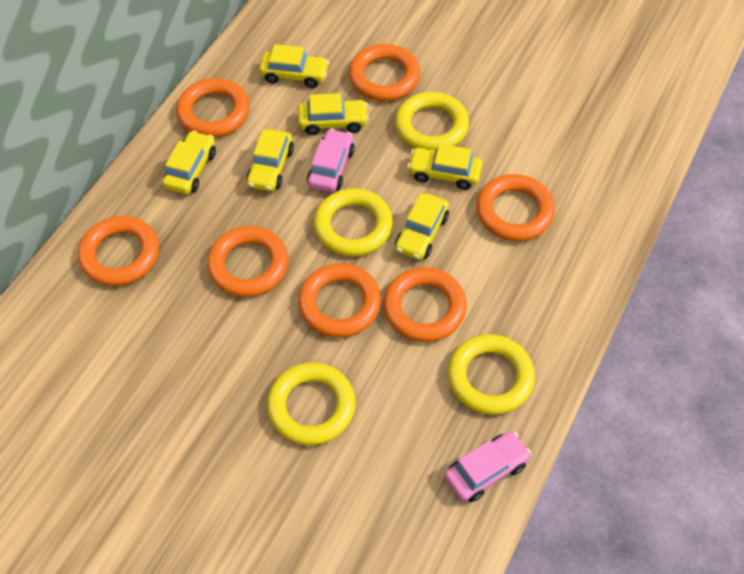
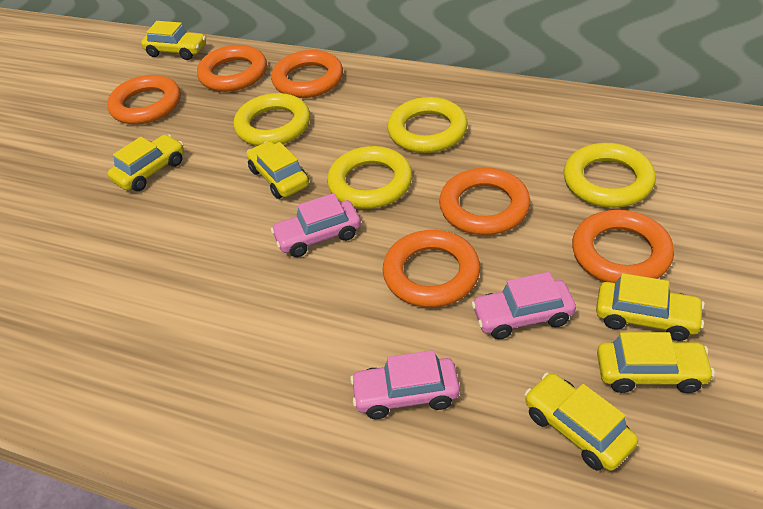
orange ring: [78,216,159,286] [176,78,250,137] [207,226,289,297] [298,263,381,337] [349,44,420,101] [383,267,467,342] [476,174,555,241] = 7 -> [107,75,181,125] [197,45,267,92] [271,50,343,98] [383,230,480,307] [439,168,530,235] [572,210,674,283] = 6
pink car: [307,129,355,192] [445,431,531,502] = 2 -> [271,193,361,257] [350,350,460,419] [471,272,576,339] = 3

